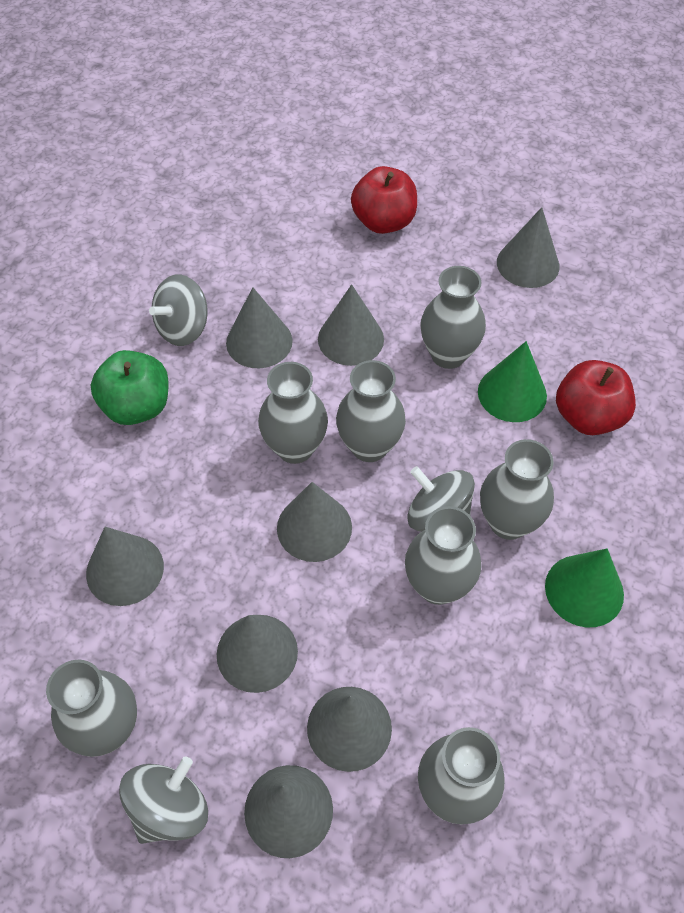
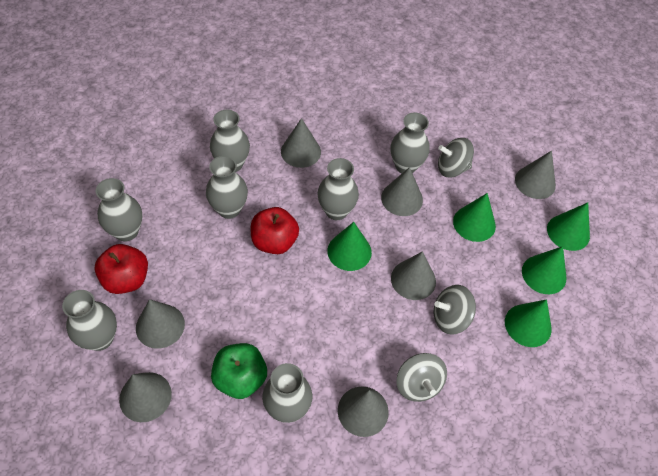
green cone: [478,341,547,422] [545,549,624,627] = 2 -> [327,222,372,271] [453,193,496,242] [505,299,552,347] [522,246,566,294] [547,202,590,251] = 5
grey cone: [86,527,164,606] [217,615,298,693] [226,287,293,368] [244,765,333,858] [277,482,352,562] [307,687,392,772] [318,284,384,366] [497,207,560,288] = 8 -> [119,372,172,422] [136,299,185,349] [281,118,321,168] [338,386,389,437] [381,167,423,216] [391,251,436,300] [515,151,556,199] = 7

